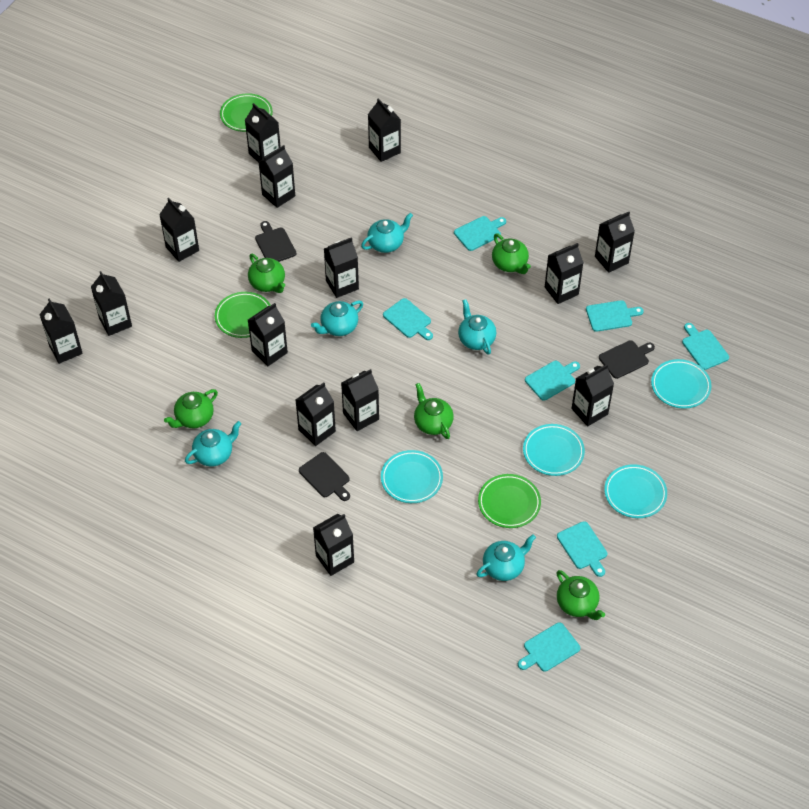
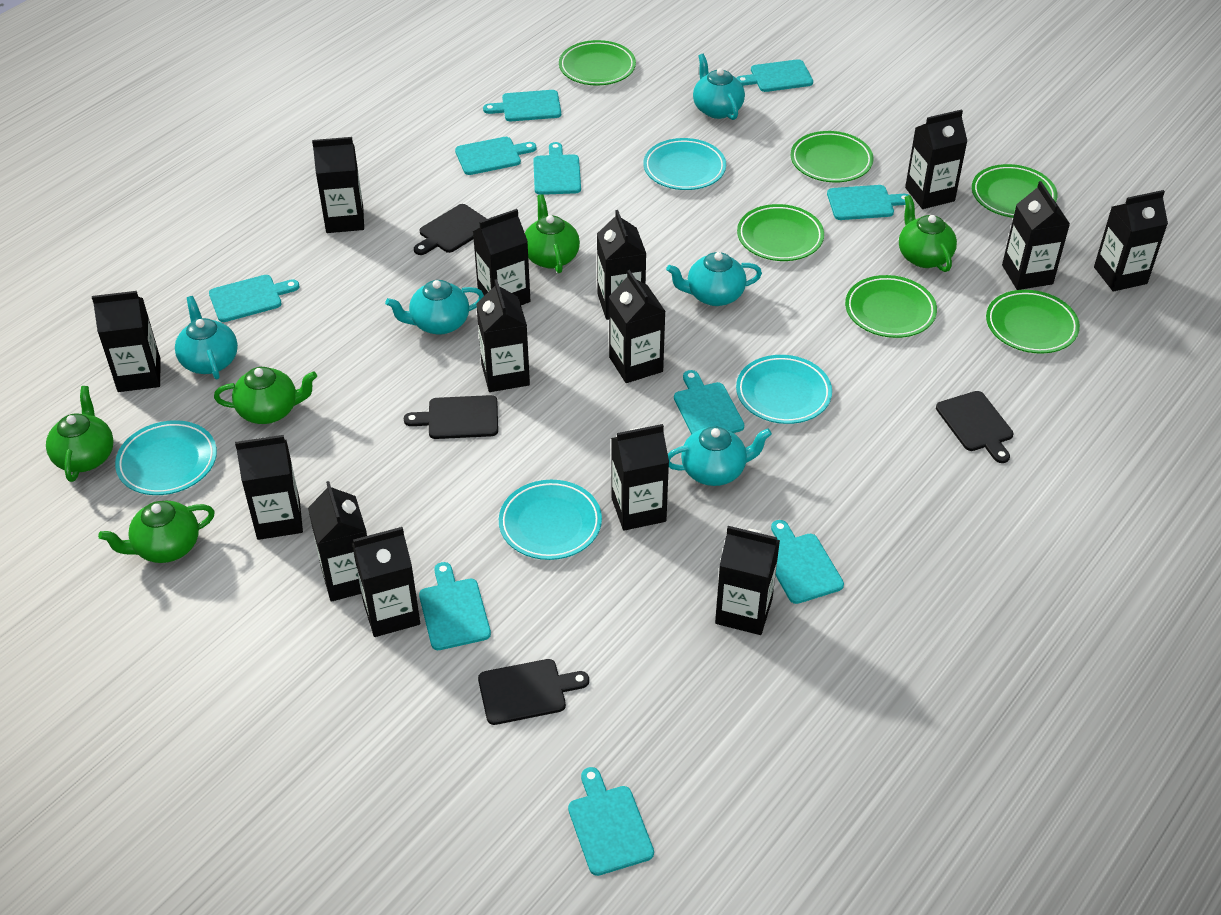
black cutting board: [255,221,296,262] [299,452,350,501] [599,340,655,379] = 3 -> [404,395,498,439] [414,204,487,255] [478,659,589,725] [936,391,1013,463] = 4
green plate: [215,292,271,338] [220,93,273,132] [478,474,541,528] = 3 -> [559,40,636,86] [737,204,824,261] [791,131,874,182] [845,275,937,338] [972,164,1057,218] [986,290,1080,354] = 6
turquoise cutting board: [383,298,433,340] [454,216,506,251] [518,622,580,672] [525,361,580,401] [557,521,607,577] [586,300,644,332] [682,323,729,370] = 7 -> [209,275,299,322] [419,562,491,650] [455,137,537,175] [483,90,561,121] [533,142,581,195] [568,767,654,876] [674,370,744,434] [737,59,813,92] [771,520,844,604] [827,185,908,220] = 10

